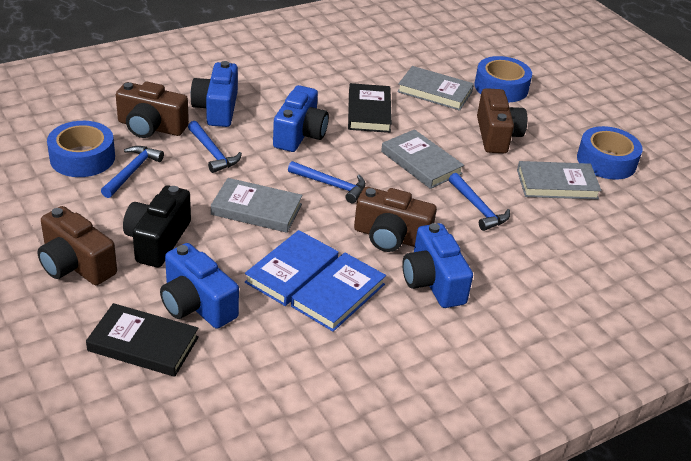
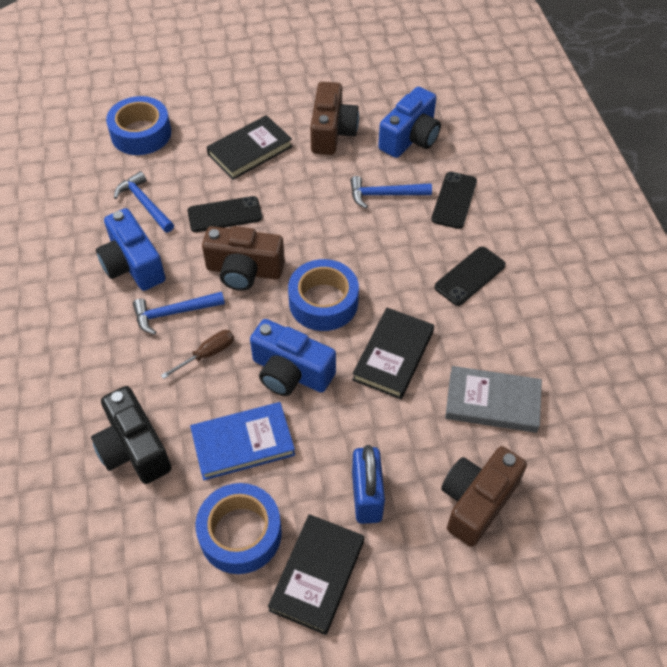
black book: [86,303,199,377] [348,83,392,133] = 2 -> [207,115,293,180] [268,514,364,635] [352,308,434,399] = 3
black phone: none = 0 -> [188,196,262,232] [431,172,477,229] [434,247,506,306] = 3
blue book: [245,230,338,306] [291,253,386,332] = 2 -> [190,402,295,480] = 1
blue camera: [160,243,239,329] [190,61,238,127] [273,85,329,152] [402,223,473,308] = 4 -> [96,208,166,291] [250,319,336,396] [378,87,441,158] = 3
blue hammer: [101,146,164,198] [188,121,242,173] [288,161,366,203] [449,173,510,231] = 4 -> [114,171,174,233] [133,292,225,334] [350,176,432,208] = 3
blue padlock: none = 0 -> [352,445,385,524] = 1
brown camera: [38,206,117,285] [116,82,189,138] [354,187,437,252] [477,88,527,153] = 4 -> [202,226,285,291] [310,82,359,155] [441,446,527,547] = 3
brown screwdriver: none = 0 -> [161,330,234,379] = 1
grey book: [211,178,303,233] [381,129,464,189] [397,66,474,111] [517,161,602,199] = 4 -> [445,366,542,433] = 1

